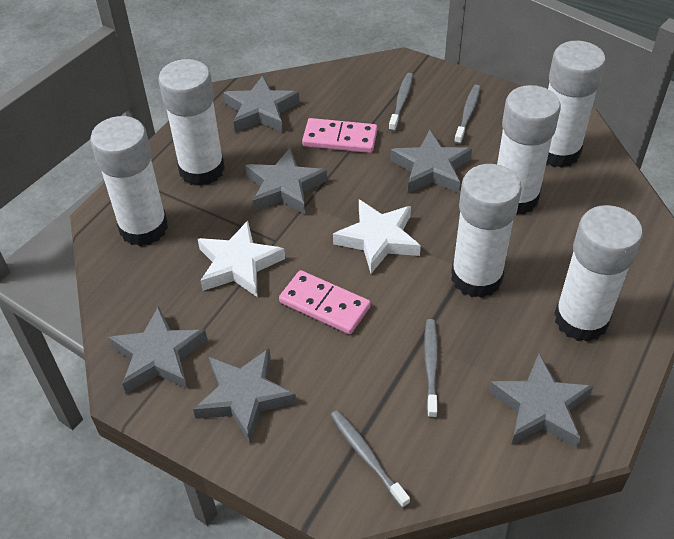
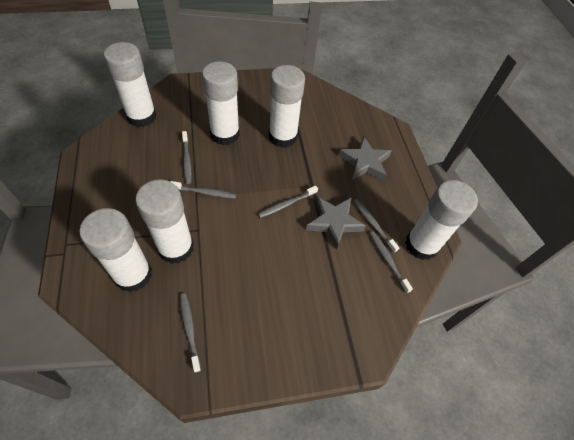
grey star: [108,306,207,393] [193,349,297,443] [223,75,300,132] [245,148,327,214] [390,130,472,193] [489,354,594,448] = 6 -> [306,196,366,250] [339,137,392,181] = 2
grey toothbrush: [331,410,410,508] [389,73,413,132] [424,319,438,418] [454,85,480,144] = 4 -> [170,181,236,198] [180,293,201,373] [182,131,192,184] [258,186,318,218] [354,199,400,253] [370,231,413,293] = 6
pink domino: [279,270,371,334] [302,118,377,153] = 2 -> none = 0
white star: [198,220,285,297] [333,200,421,274] = 2 -> none = 0

